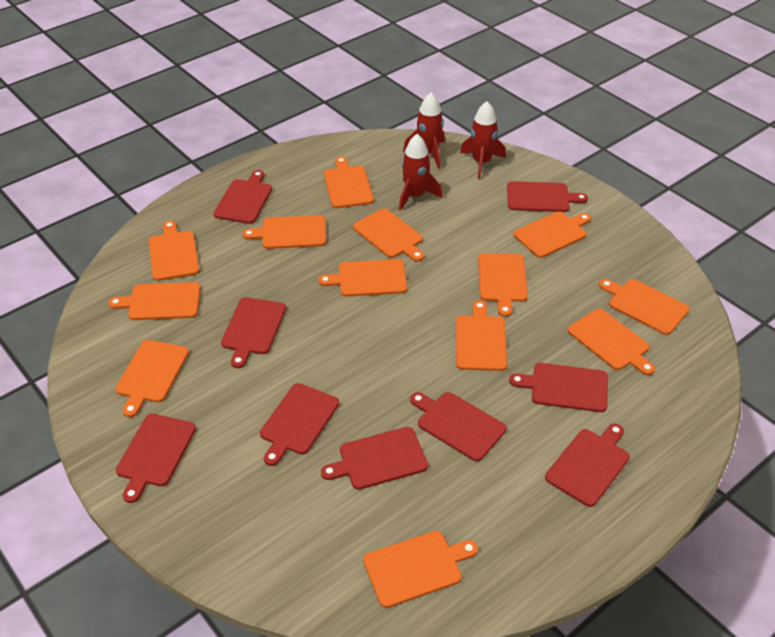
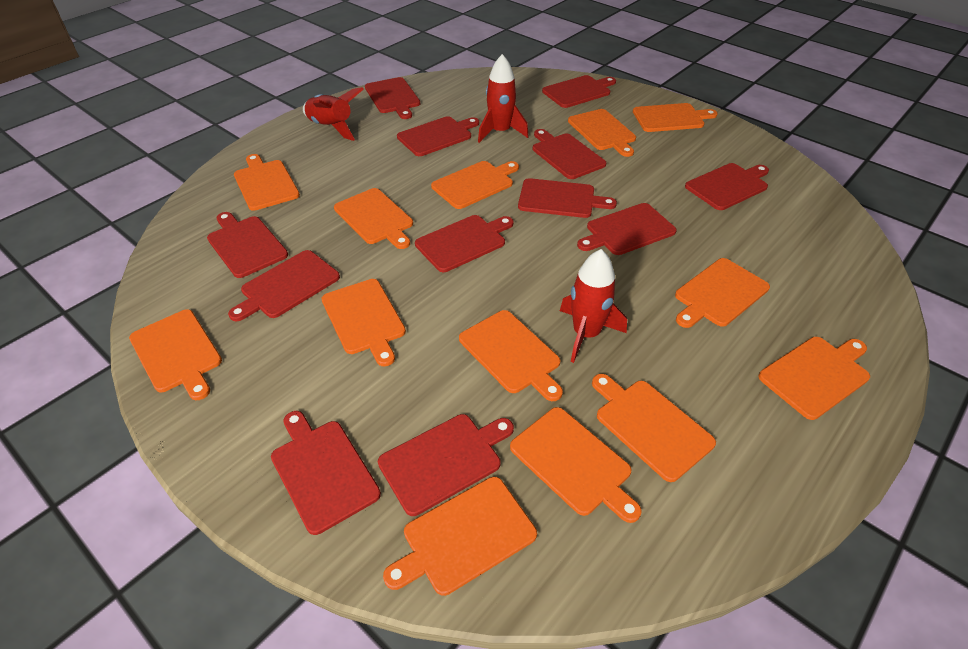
red cutting board: [116,414,196,503] [213,170,272,224] [221,297,286,368] [260,383,339,466] [321,427,428,490] [410,392,506,461] [507,181,588,212] [509,363,608,412] [545,423,630,507] = 9 -> [207,212,288,278] [228,250,340,321] [271,411,381,535] [365,77,420,119] [378,414,514,516] [397,116,479,156] [415,215,513,272] [518,178,617,218] [533,129,606,179] [542,75,616,108] [577,203,677,255] [685,163,769,210] = 12

